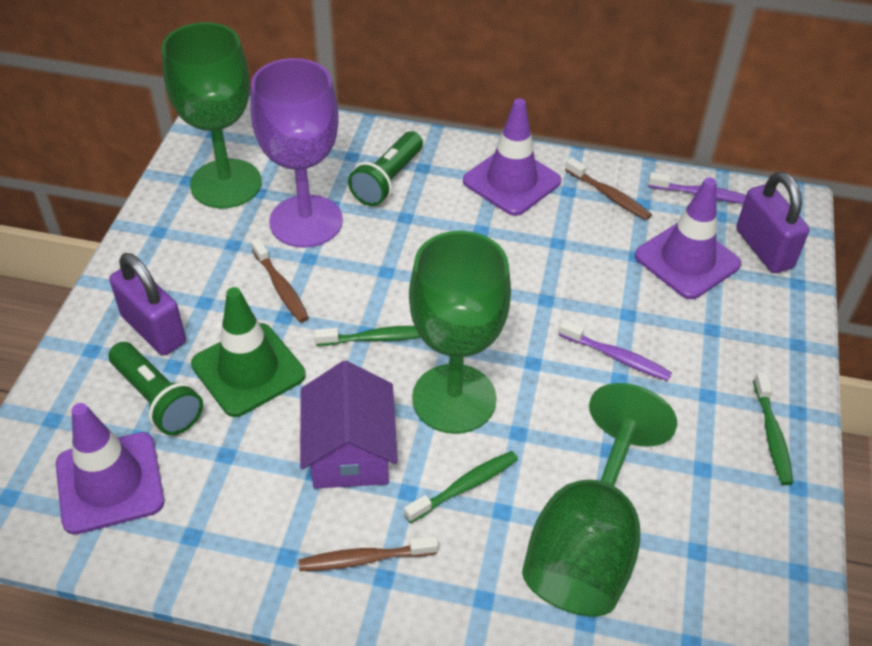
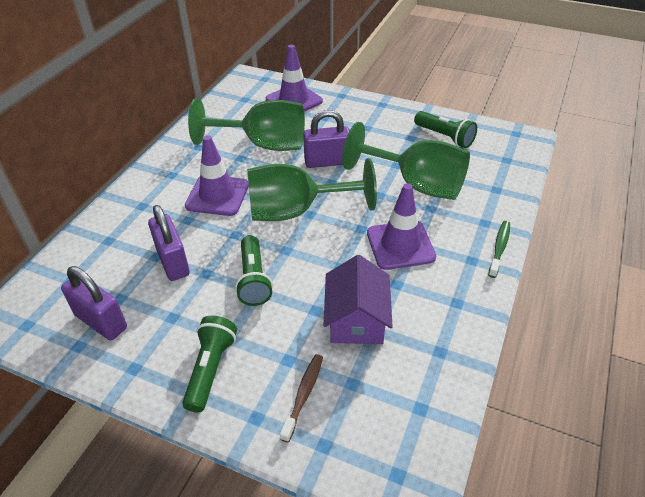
brown toothbrush: [251,238,309,323] [299,536,438,571] [565,157,652,220] = 3 -> [280,354,323,442] = 1
green flashlight: [109,342,203,435] [348,131,423,206] = 2 -> [182,315,237,413] [235,235,273,306] [414,111,477,148] = 3
green toothbrush: [314,326,421,346] [404,451,518,523] [753,372,793,485] = 3 -> [488,221,510,278] = 1
green traffic cone: [191,287,306,417] = 1 -> none = 0
purple goblet: [250,58,343,248] = 1 -> none = 0
purple padlock: [109,253,186,356] [736,171,809,273] = 2 -> [61,266,127,340] [148,205,190,281] [303,110,350,168] = 3
purple toothbrush: [559,320,672,381] [648,172,746,204] = 2 -> none = 0

